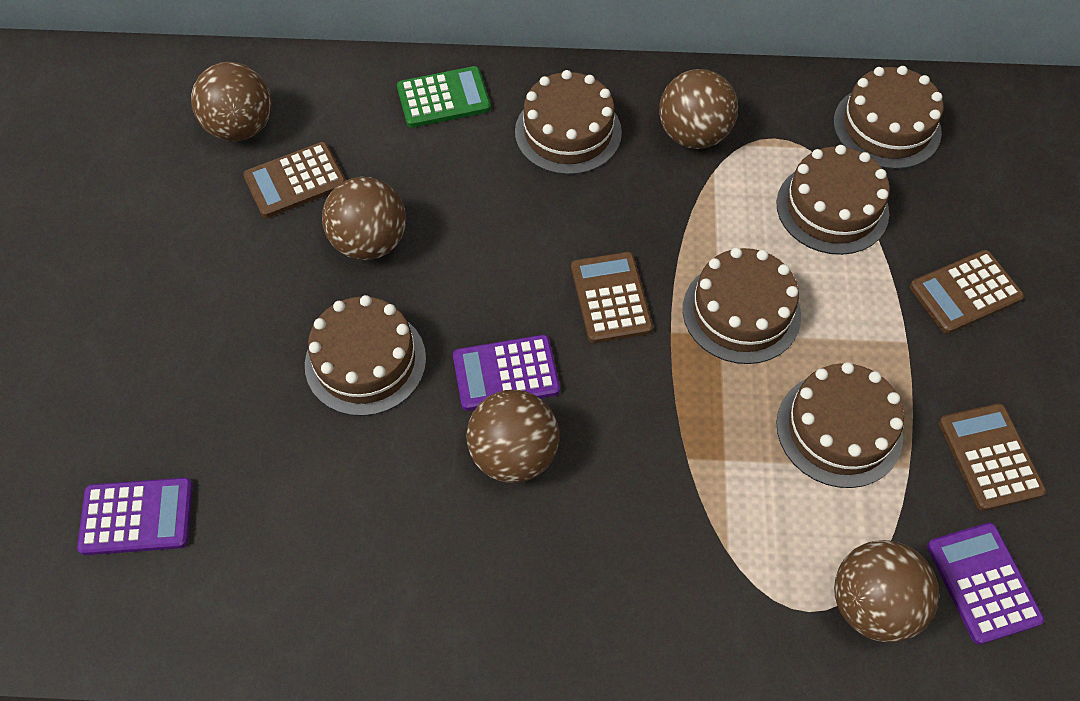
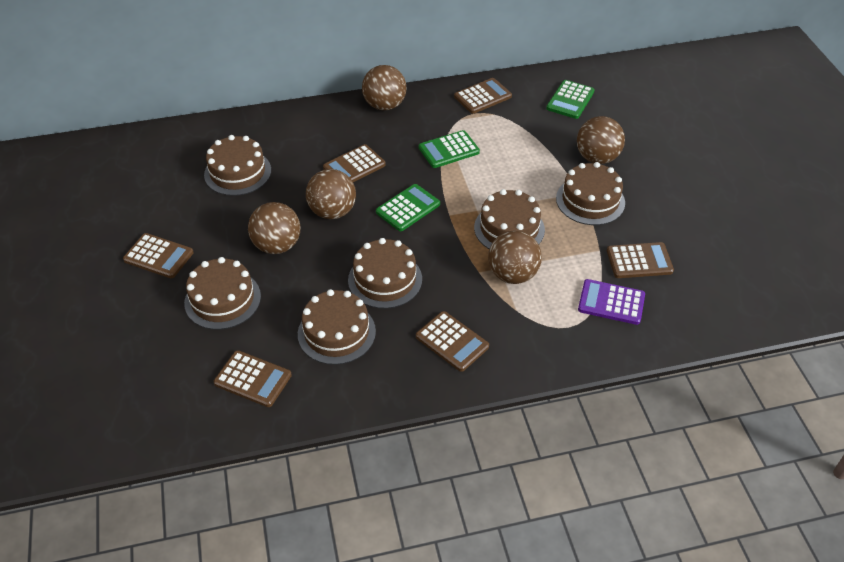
brown calculator: [243,142,346,218] [571,252,653,343] [910,250,1024,334] [939,403,1046,511] = 4 -> [123,233,194,278] [214,350,292,407] [323,144,385,182] [416,311,489,372] [454,78,512,114] [607,242,674,278] = 6
green calculator: [397,66,491,128] = 1 -> [376,184,440,231] [419,130,480,168] [546,80,595,119] = 3
purple calculator: [77,478,193,555] [453,335,560,411] [927,522,1044,645] = 3 -> [578,279,645,325] = 1

